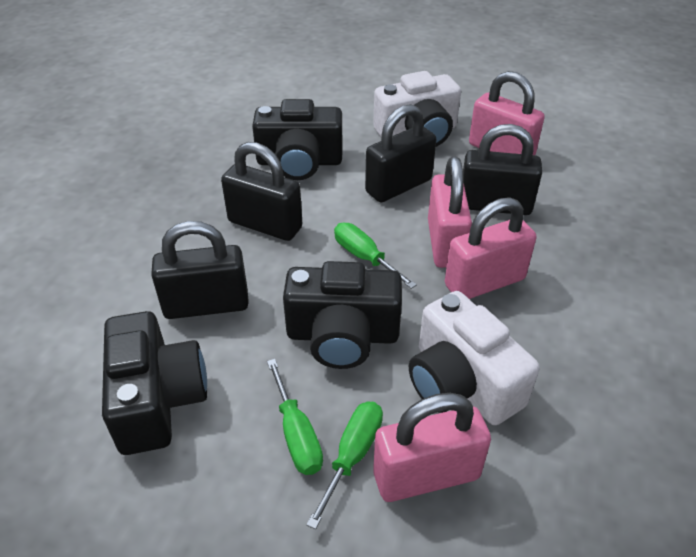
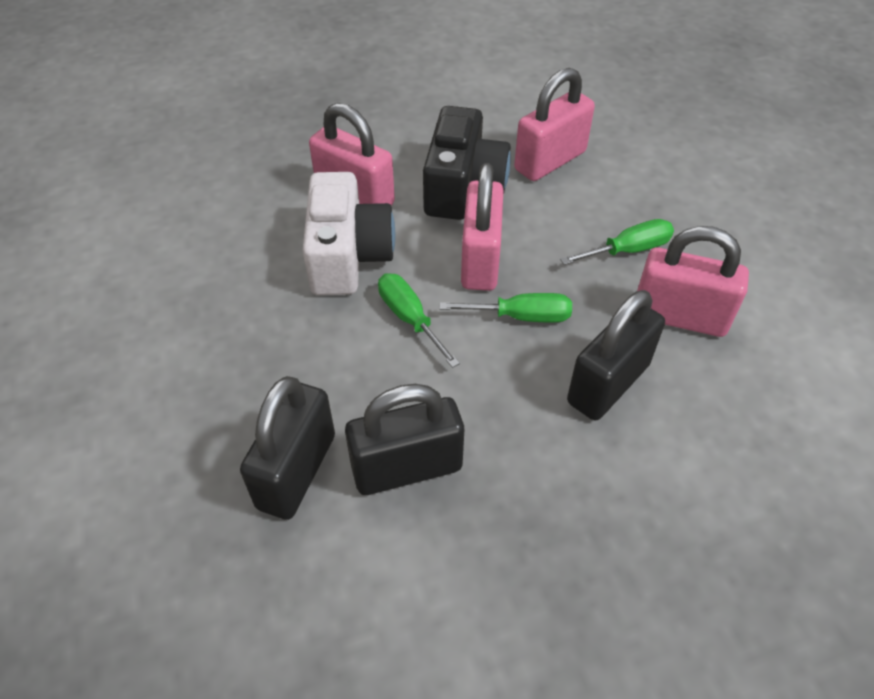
black camera: [102,311,207,455] [252,99,342,180] [283,261,402,369] = 3 -> [423,106,511,220] = 1
black padlock: [151,221,249,319] [221,142,302,241] [365,104,436,202] [463,124,542,215] = 4 -> [240,376,335,520] [345,384,464,495] [567,290,665,420] = 3
white camera: [373,71,461,147] [409,291,540,425] = 2 -> [303,172,395,295] = 1

